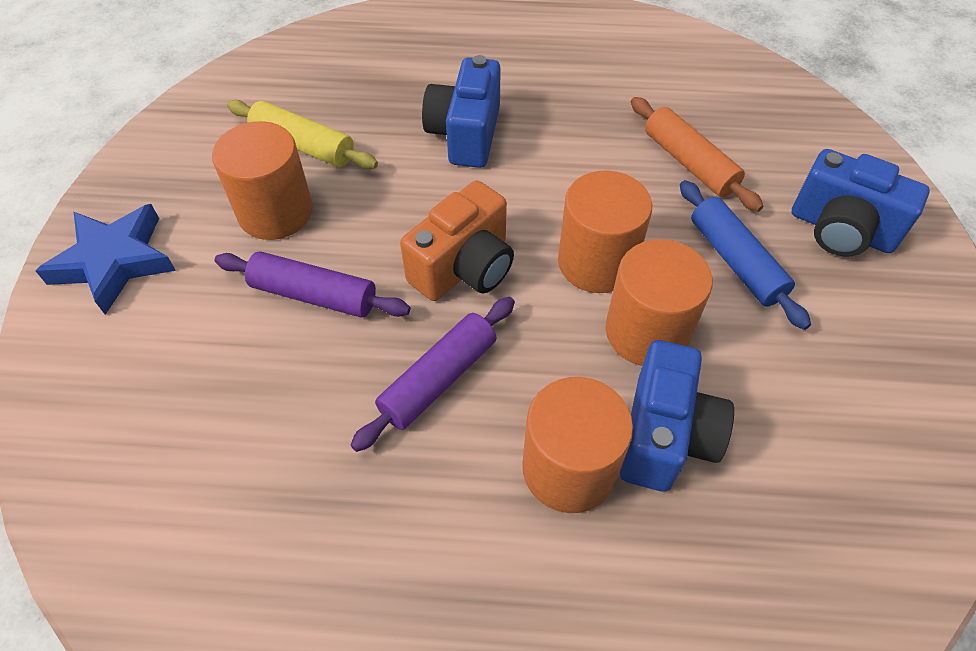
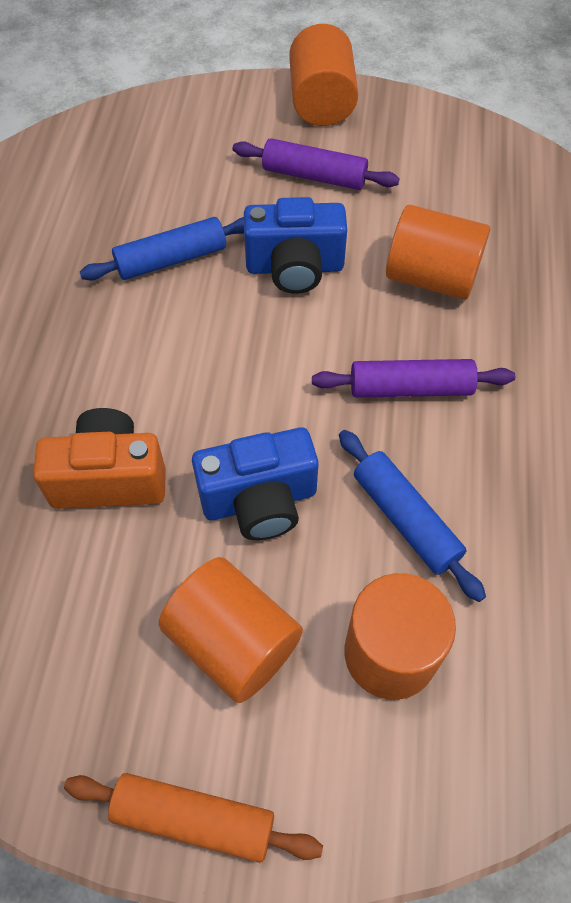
blue camera: [422,55,501,168] [620,340,734,492] [792,149,930,257] = 3 -> [192,427,319,540] [244,197,347,294] = 2
blue rolling pin: [680,180,811,330] = 1 -> [80,217,244,281] [339,430,486,602] = 2
blue star: [36,204,176,315] = 1 -> none = 0
yellow rolling pin: [227,100,378,169] = 1 -> none = 0

